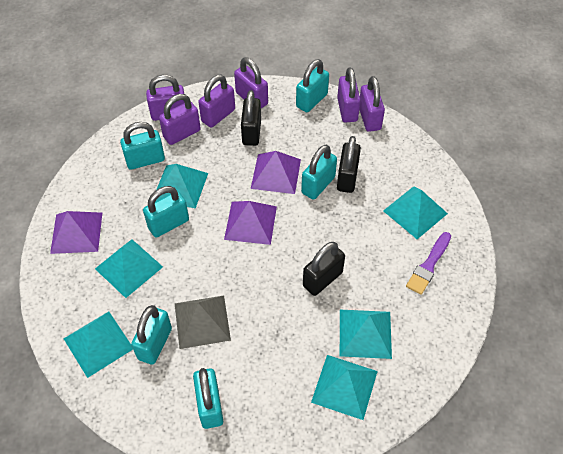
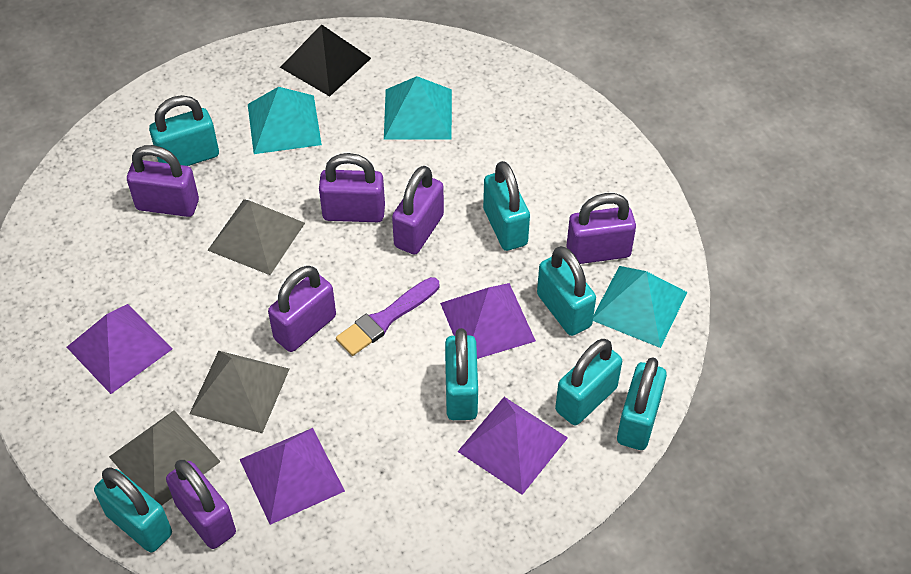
black padlock: [241,90,261,146] [303,242,345,296] [337,136,361,193] = 3 -> none = 0
black pyramid: none = 0 -> [280,24,371,96] = 1
grey pyramid: [174,296,231,349] = 1 -> [109,411,221,505] [189,351,289,433] [207,199,305,275] = 3
purple pyramid: [50,211,102,254] [224,201,277,245] [251,151,301,194] = 3 -> [67,304,172,394] [239,428,345,525] [440,283,536,359] [457,397,568,495] = 4
turquoise padlock: [120,122,165,170] [131,305,172,365] [143,186,189,238] [193,368,223,429] [296,59,329,112] [301,145,337,200] = 6 -> [94,467,172,553] [149,95,219,166] [445,328,478,420] [483,161,530,251] [537,246,596,336] [555,339,622,425] [617,357,667,450] = 7
turquoise pyramid: [64,311,133,378] [95,239,163,298] [156,164,208,208] [311,355,378,420] [340,310,392,359] [383,186,448,239] = 6 -> [248,87,322,154] [384,76,452,140] [593,266,687,348] = 3

